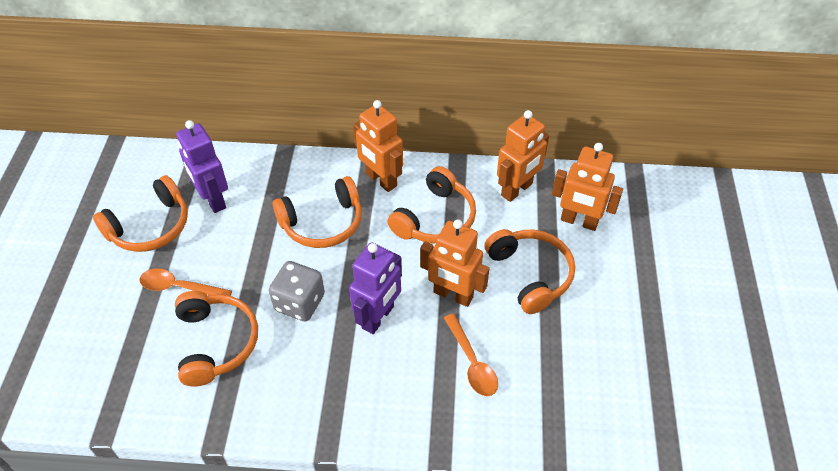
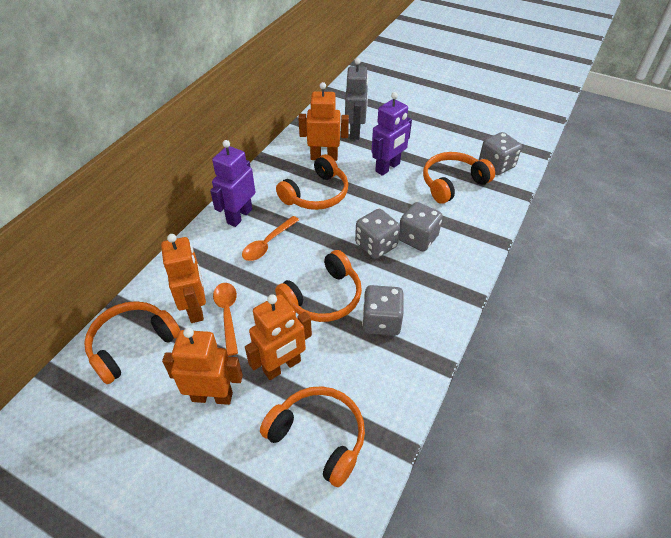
grey dice: [269,261,325,321] = 1 -> [355,209,400,259] [362,285,404,336] [399,202,443,251] [479,132,522,175] = 4
grey robot: none = 0 -> [345,58,368,140] = 1

